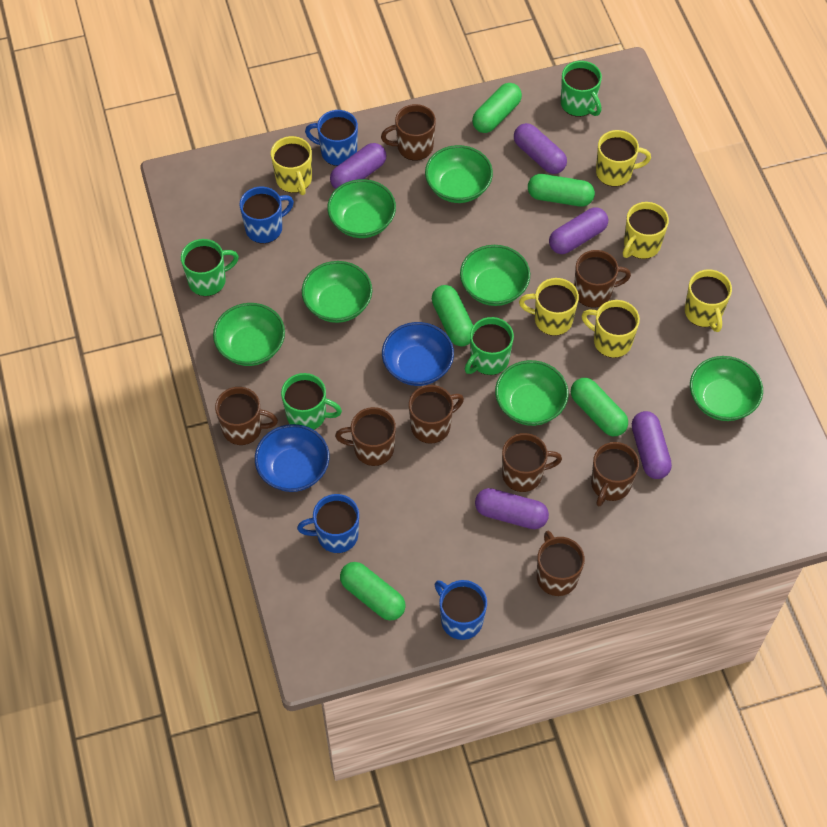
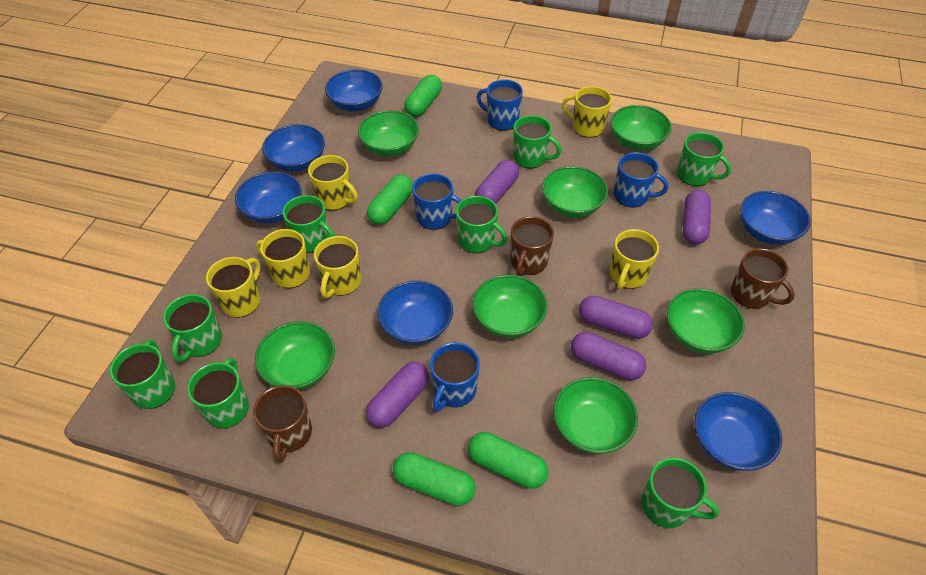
blue bowl: [255,424,330,492] [382,322,454,386] = 2 -> [235,172,302,224] [262,124,325,172] [325,69,383,111] [377,281,453,345] [694,392,782,471] [740,191,811,245] = 6
brown mug: [215,387,278,445] [335,407,396,466] [381,104,436,161] [409,385,464,444] [502,433,562,492] [537,531,585,596] [574,250,631,308] [591,442,639,506] = 8 -> [253,385,312,463] [511,216,554,276] [731,248,795,309] = 3
green capsule: [340,562,406,621] [432,285,473,346] [472,83,522,133] [528,174,595,206] [571,378,628,436] = 5 -> [367,175,413,225] [393,452,476,506] [404,74,442,117] [468,432,549,489] = 4
green mug: [181,239,239,296] [281,373,342,430] [465,317,514,375] [561,61,602,117] = 4 -> [110,340,175,409] [163,294,222,362] [187,358,249,428] [282,195,335,253] [456,196,507,253] [513,115,561,168] [642,457,719,528] [677,132,731,186] = 8

